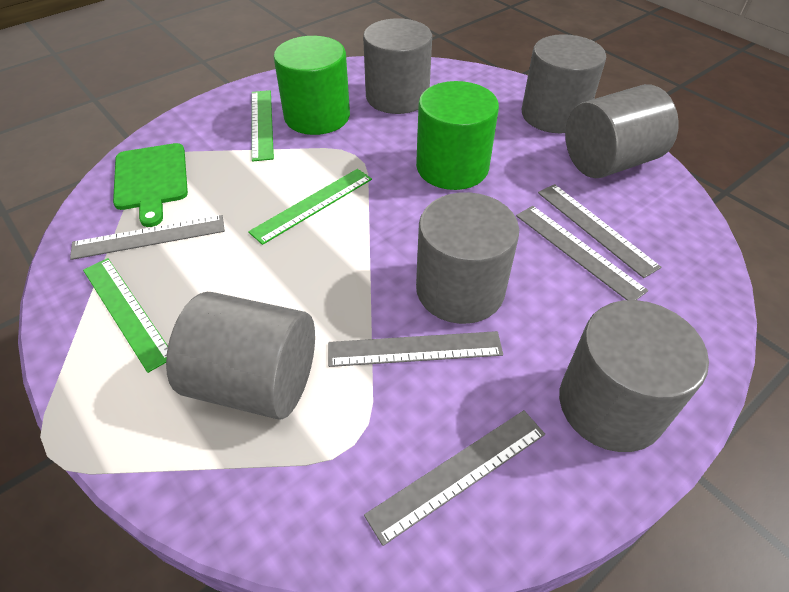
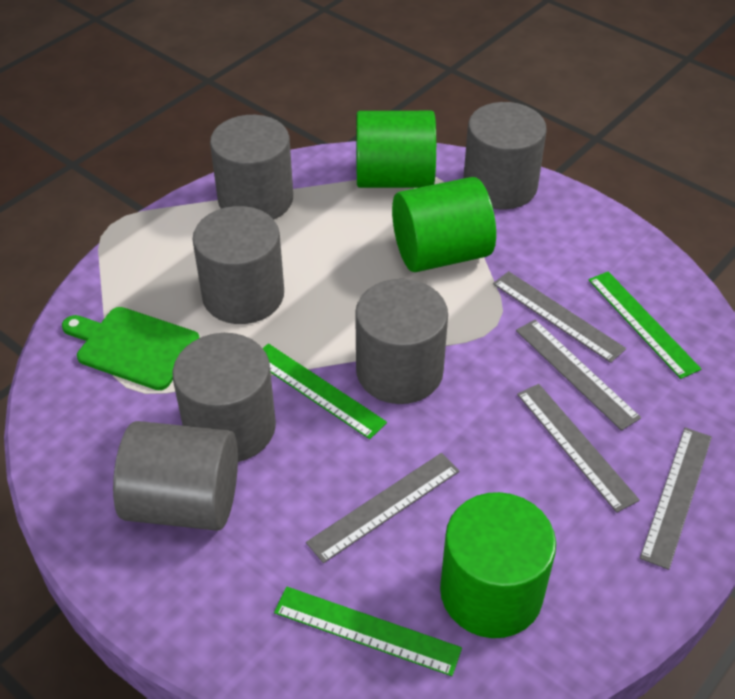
green cylinder: [274,36,350,135] [416,81,499,190] = 2 -> [356,111,436,188] [392,177,496,272] [440,492,556,638] = 3

